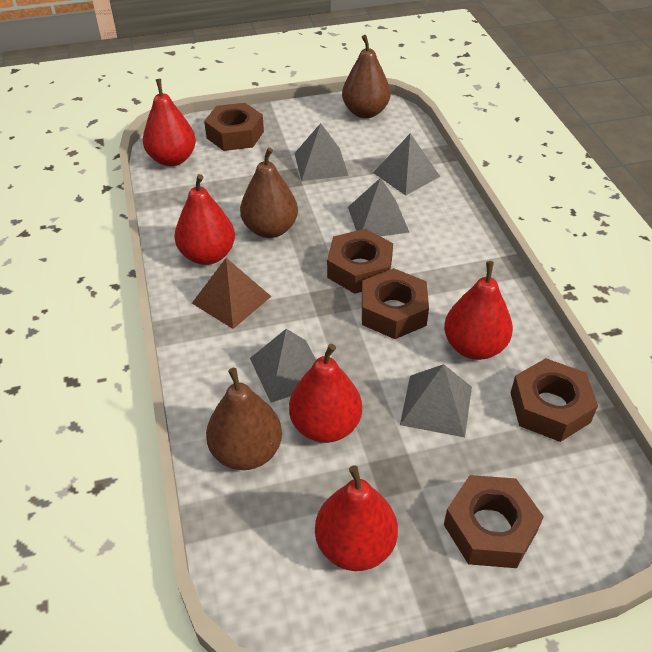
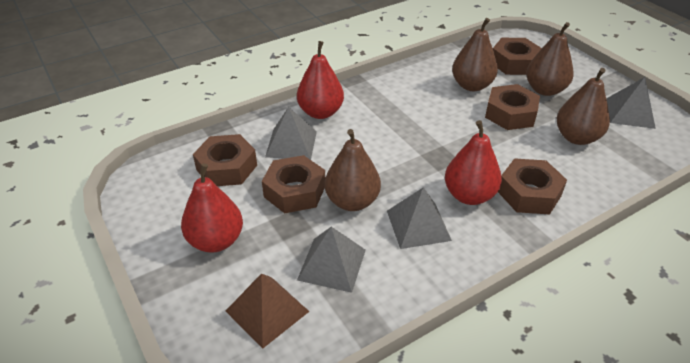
brown pear: [206,368,282,470] [240,147,298,238] [342,35,391,118] = 3 -> [325,129,381,211] [452,18,498,91] [526,22,574,96] [557,68,610,145] = 4
grey pyramid: [250,329,316,403] [294,123,349,181] [348,178,409,237] [373,133,440,196] [400,364,472,437] = 5 -> [265,107,317,160] [297,227,366,293] [387,187,452,249] [606,77,656,129] = 4
red pear: [143,79,196,166] [175,174,235,265] [289,344,362,443] [315,465,398,571] [444,261,513,360] = 5 -> [181,163,243,253] [297,41,344,119] [445,120,502,205] = 3

